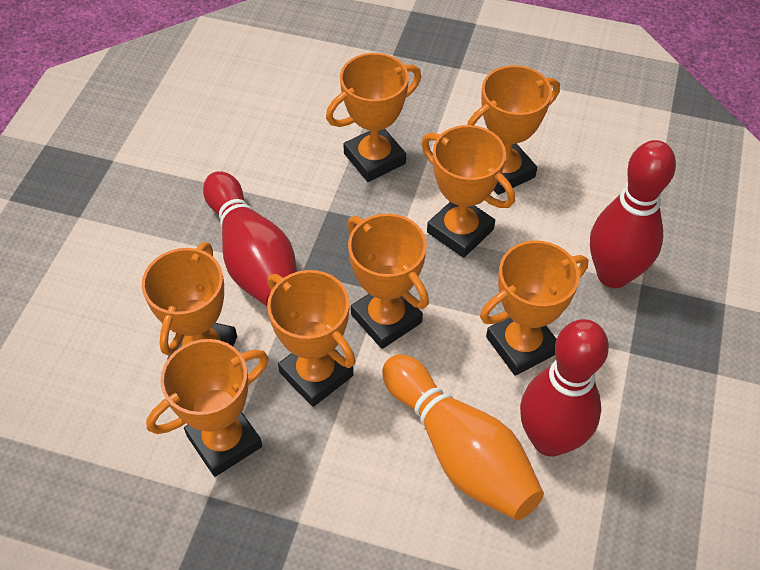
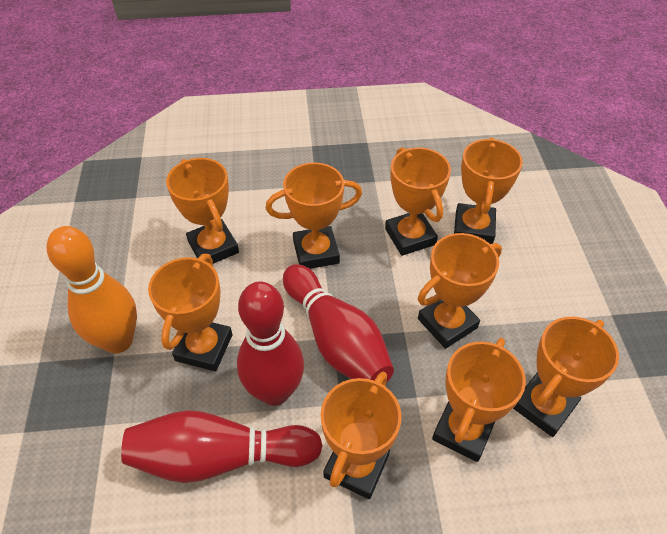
orange trophy: [142,242,237,360] [146,339,269,477] [267,270,356,407] [326,53,421,182] [348,213,429,349] [421,125,515,258] [467,65,560,195] [480,240,588,376] = 8 -> [148,254,232,371] [166,158,239,264] [266,162,362,269] [320,372,402,499] [385,147,451,256] [418,233,502,349] [432,338,526,462] [454,138,523,244] [513,317,619,437] = 9

